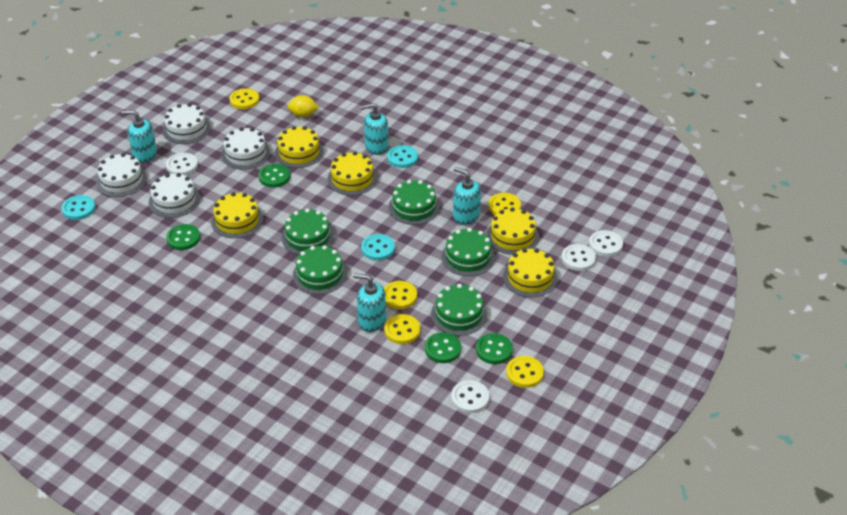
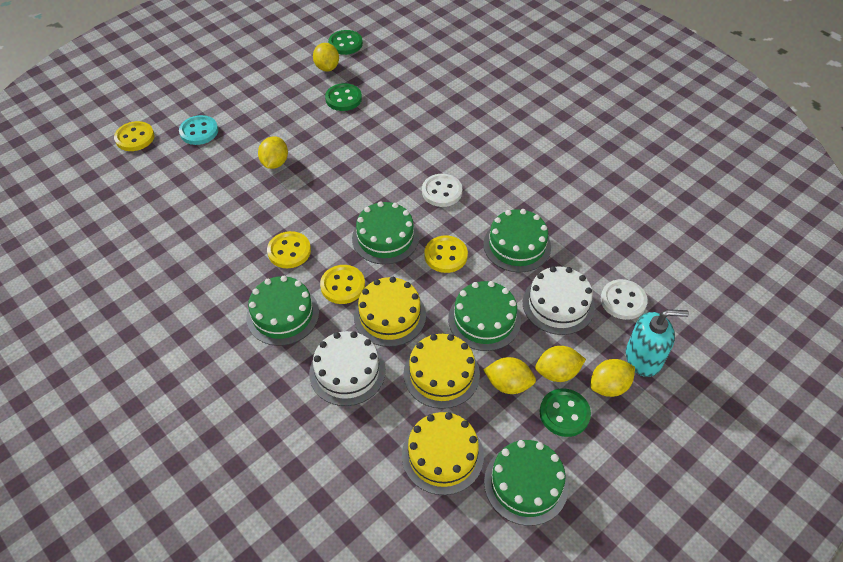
green button: [166,224,200,250] [258,164,290,188] [425,332,461,363] [476,333,513,364] = 4 -> [325,83,362,111] [328,30,363,55] [539,389,591,437] = 3
turquoise button: [61,195,95,220] [361,234,395,261] [387,145,418,168] = 3 -> [179,115,218,145] = 1
turquoise soap dispenser: [121,110,157,163] [353,273,386,332] [361,103,389,155] [453,167,481,225] = 4 -> [626,309,689,377] = 1
white button: [166,153,198,175] [451,380,489,413] [562,244,596,271] [589,230,623,257] = 4 -> [422,174,462,207] [601,279,648,320] = 2
white cake: [96,153,147,197] [149,173,200,218] [163,103,211,144] [221,127,270,170] = 4 -> [309,331,386,406] [523,266,595,335] = 2
yellow button: [230,88,259,109] [384,281,417,309] [384,314,420,344] [488,193,521,215] [506,356,544,388] = 5 -> [114,121,154,151] [267,231,311,268] [320,265,365,304] [425,236,468,273] = 4
yellow cake: [211,192,263,238] [275,126,324,168] [327,152,377,195] [486,207,539,255] [503,248,558,297] = 5 -> [354,277,426,347] [402,412,484,495] [403,334,480,409] = 3
yellow lemon: [287,95,319,117] = 1 -> [258,136,288,169] [313,43,339,71] [484,357,536,394] [535,346,586,382] [590,359,635,397] = 5

